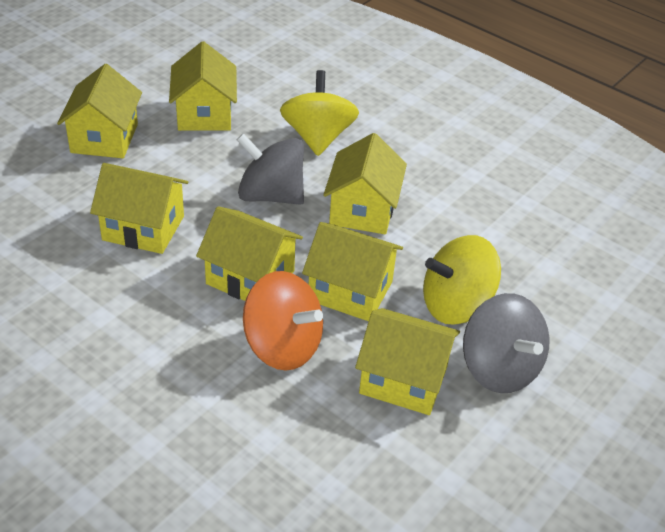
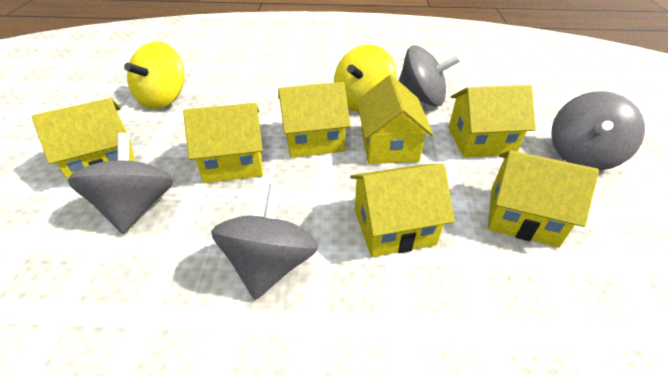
grey spinning top: [237,133,304,205] [463,293,550,393] = 2 -> [68,133,173,234] [211,184,318,300] [399,45,461,106] [551,91,645,171] = 4
orange spinning top: [243,271,323,371] = 1 -> none = 0

